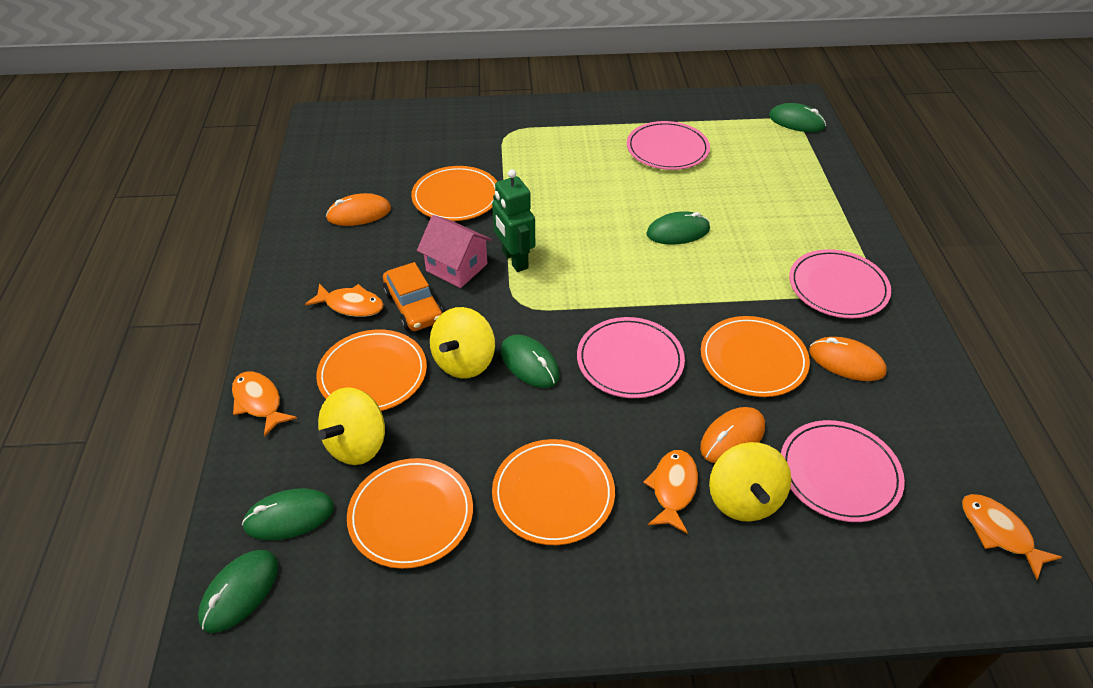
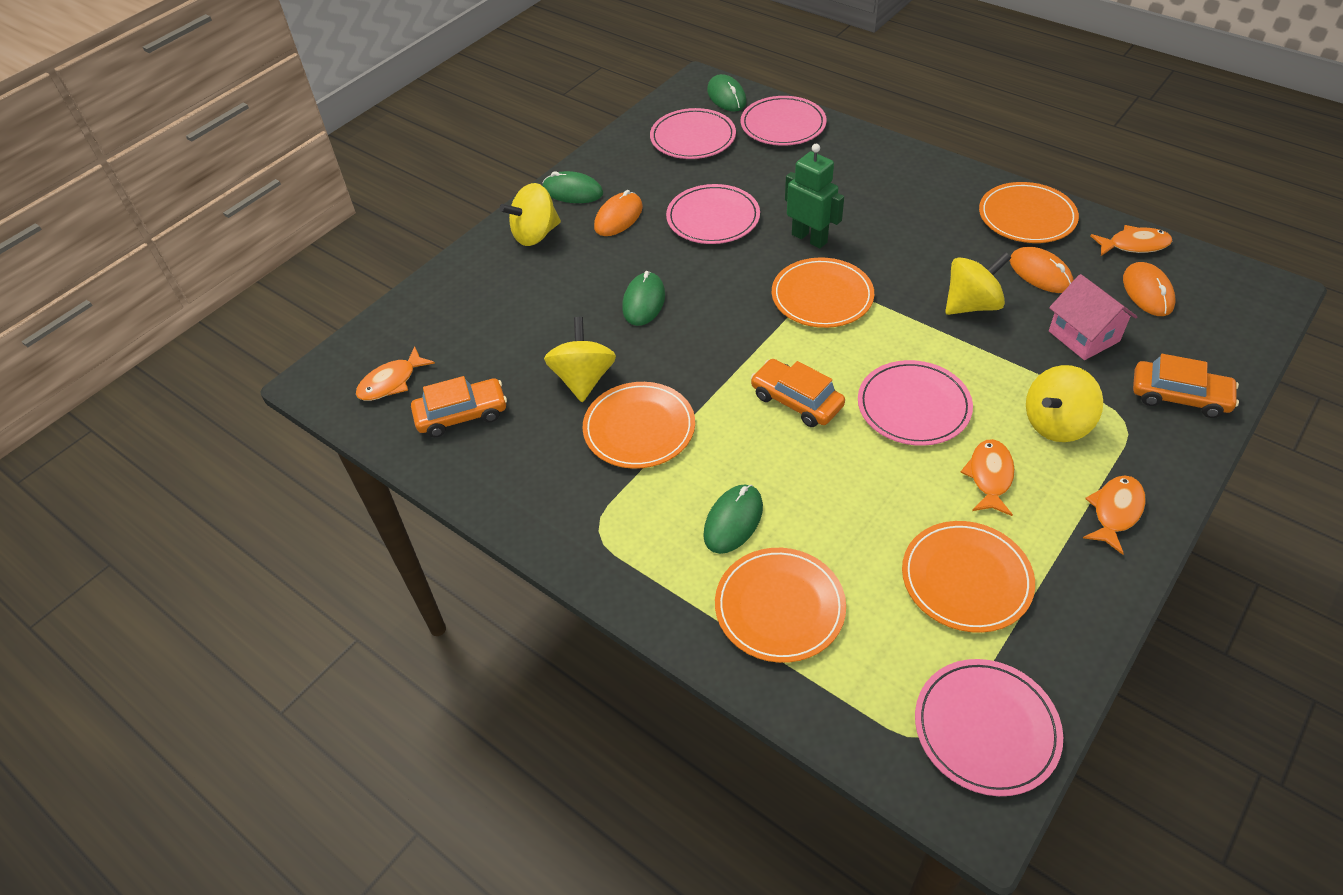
green mouse: [198,550,279,633] [242,488,334,540] [501,335,560,388] [646,211,710,244] [769,103,826,132] = 5 -> [543,171,603,203] [622,271,665,326] [703,484,763,554] [707,74,747,112] = 4
orange car: [383,262,443,331] = 1 -> [411,376,507,437] [751,359,845,427] [1133,354,1239,418] = 3
pink plate: [577,317,685,398] [627,121,710,170] [781,420,905,522] [789,249,891,318] = 4 -> [650,108,736,159] [666,184,760,244] [741,96,827,146] [858,360,973,446] [915,659,1063,796] = 5
yellow spinning top: [318,387,385,465] [430,307,495,378] [709,442,791,522] = 3 -> [499,183,561,246] [544,317,616,402] [945,252,1011,315] [1026,365,1103,442] = 4

